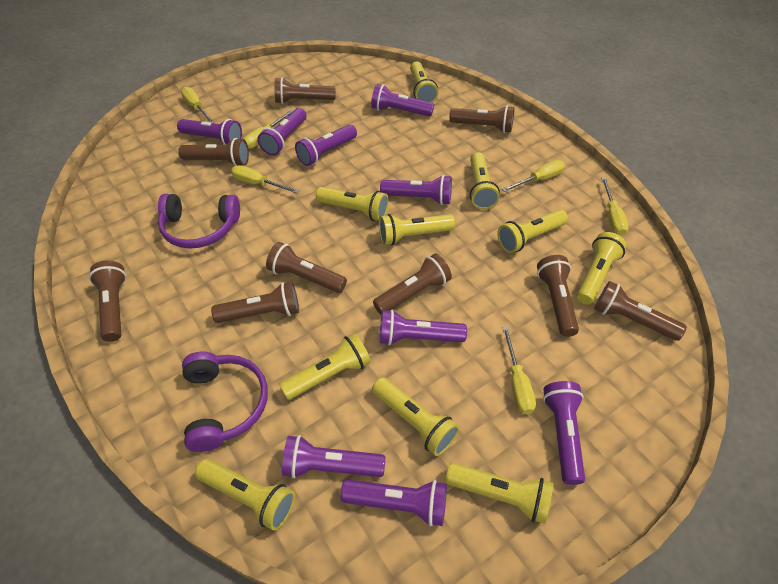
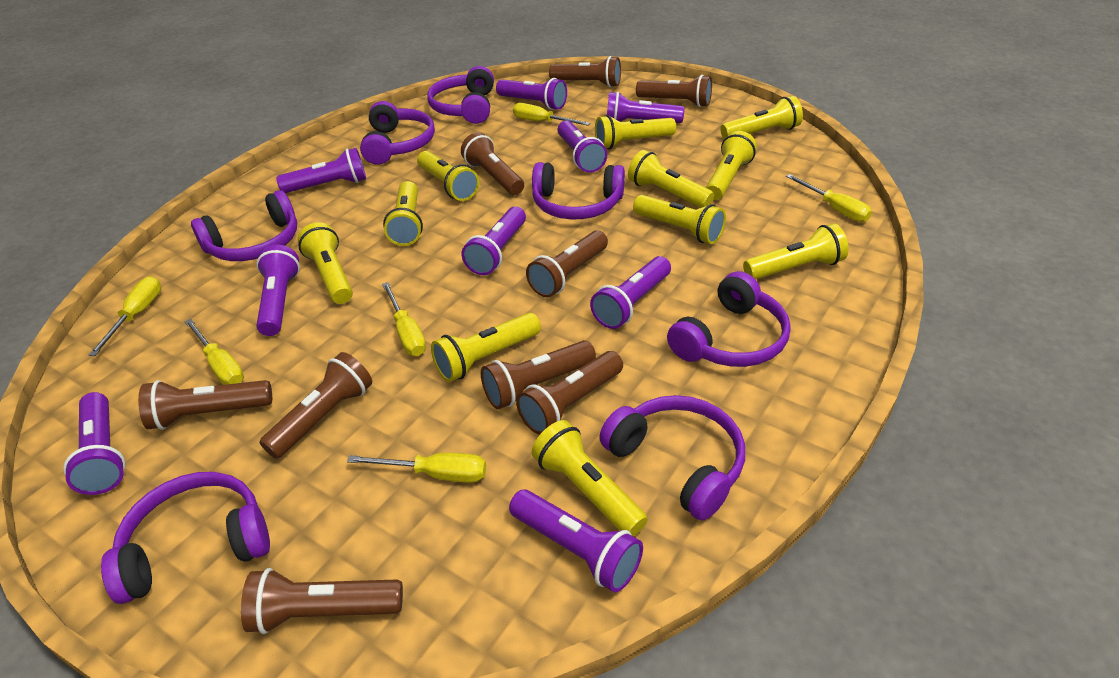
purple headphones: [158,194,240,249] [182,352,268,452] = 2 -> [101,472,270,604] [191,190,297,261] [360,101,435,165] [427,66,494,124] [532,162,625,220] [599,395,745,521] [667,271,791,367] = 7
yellow flashlight: [195,459,295,531] [279,333,371,400] [316,187,388,221] [372,377,459,456] [379,214,455,245] [410,61,438,103] [445,462,554,524] [470,152,500,209] [497,210,568,253] [576,232,626,305] = 10 -> [298,222,353,304] [383,181,423,246] [417,151,479,201] [431,313,541,382] [532,420,648,537] [595,115,676,149] [628,150,714,208] [633,195,726,244] [706,131,757,200] [720,96,803,139] [743,223,849,280] = 11

